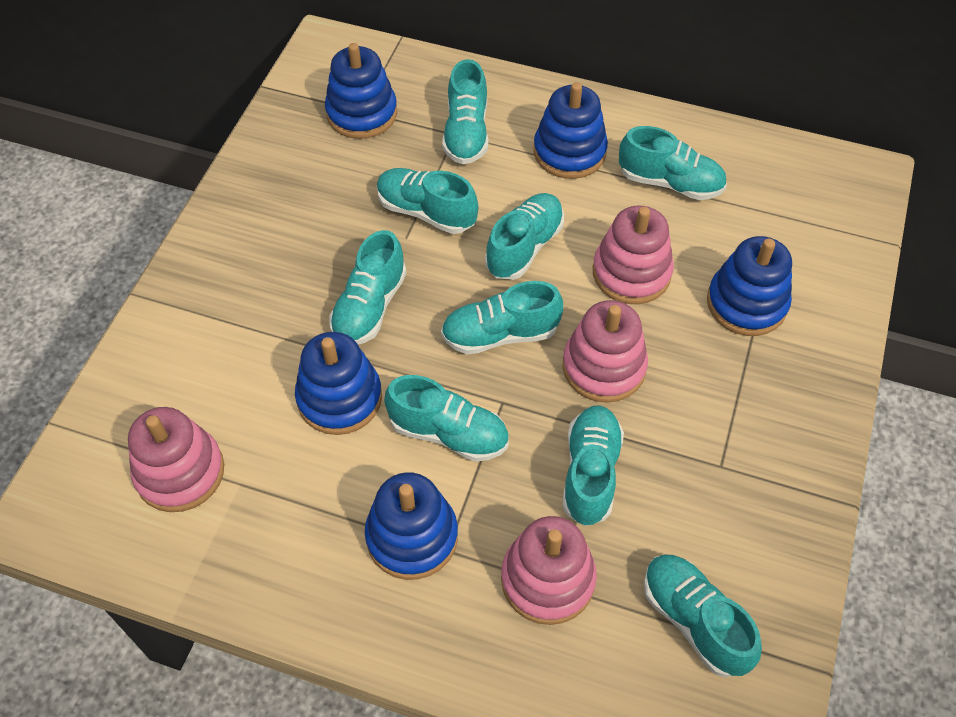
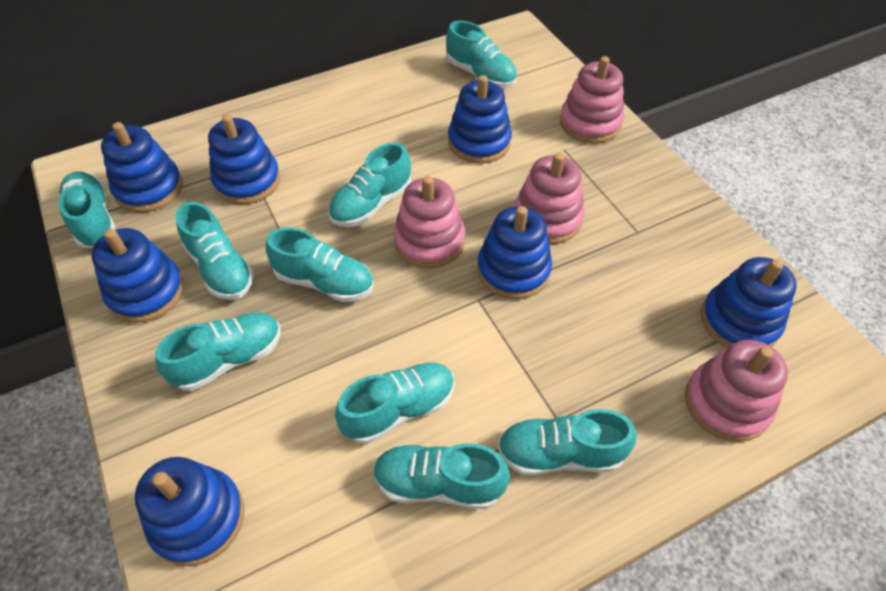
blue stacking toy: [295,332,382,435] [325,43,397,139] [365,472,458,580] [534,82,608,179] [707,236,792,336] = 5 -> [91,228,184,323] [101,122,183,212] [135,457,244,567] [208,114,280,205] [448,75,512,164] [477,206,552,299] [701,257,797,348] = 7

